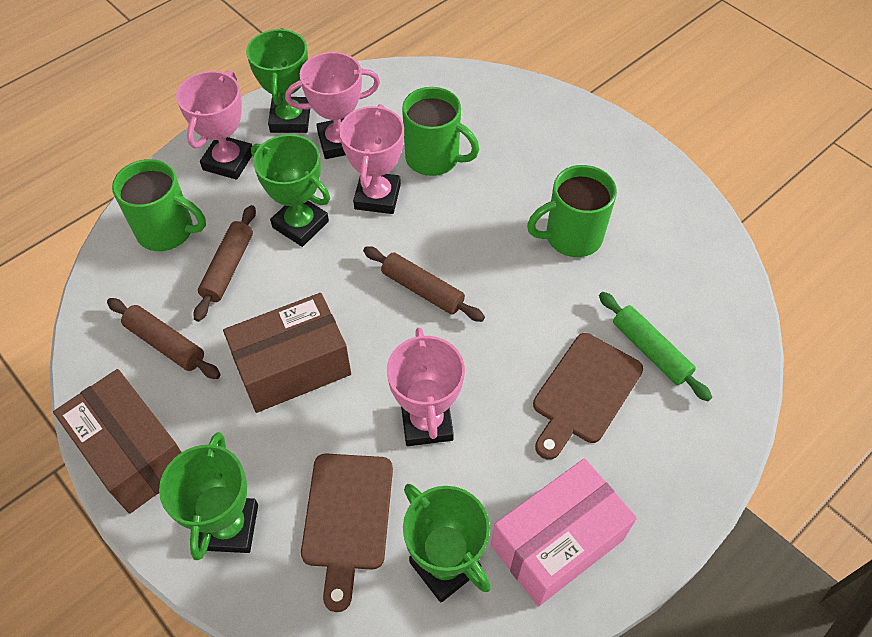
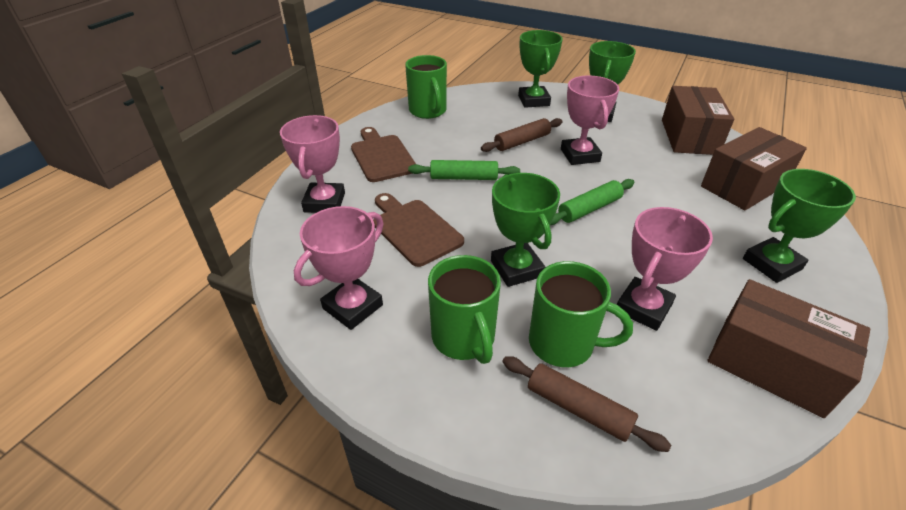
brown box: [53,369,182,514] [223,293,351,413] = 2 -> [662,86,734,155] [701,127,807,210] [708,279,870,418] = 3
brown rolling pin: [107,298,221,379] [193,205,256,322] [363,246,485,322] = 3 -> [481,118,563,152] [502,356,671,452] = 2
green rolling pin: [599,292,712,402] = 1 -> [408,160,520,180] [550,179,635,225] = 2
pink box: [491,458,637,606] = 1 -> none = 0

